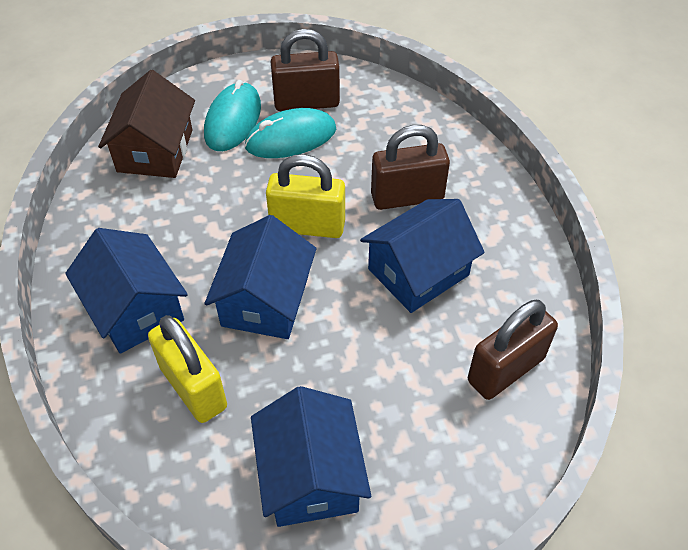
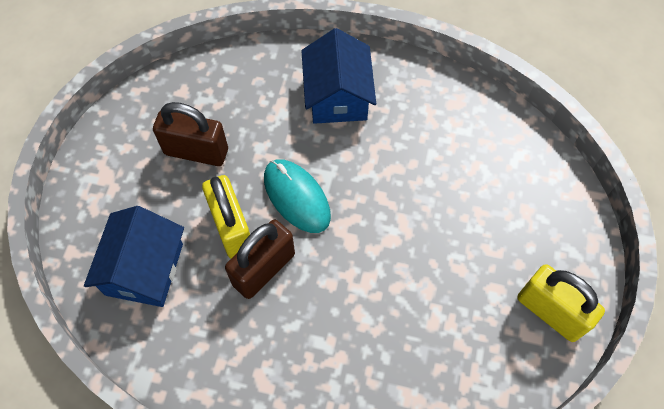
blue house: [65,228,188,354] [204,215,317,339] [251,386,371,527] [360,199,485,313] = 4 -> [84,206,184,307] [301,28,376,124] = 2
brown house: [98,70,195,178] = 1 -> none = 0
brown padlock: [271,29,340,111] [371,125,450,210] [468,300,558,400] = 3 -> [153,102,228,166] [225,220,295,299] = 2
turquoise mouse: [204,80,261,151] [245,108,336,158] = 2 -> [264,159,331,233] = 1

